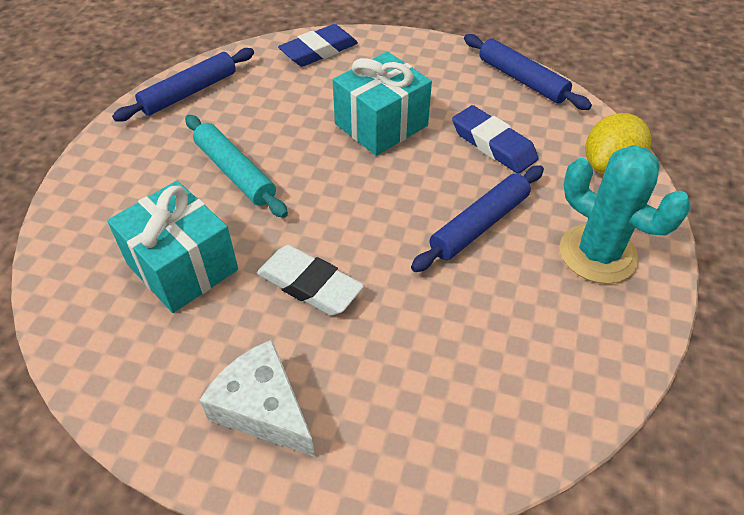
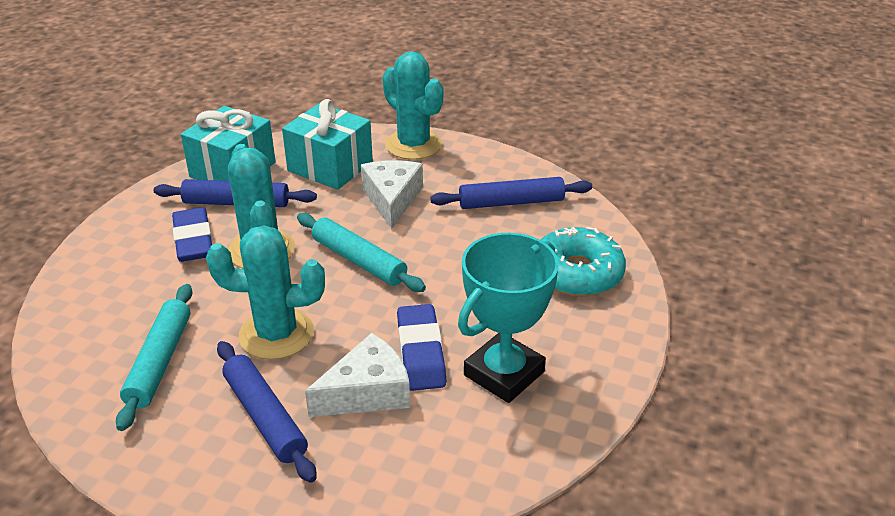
turquoise cactus: [560,145,691,284] = 1 -> [206,225,325,360] [228,144,295,269] [382,51,443,160] = 3
turquoise donut: none = 0 -> [541,227,626,297] = 1
turquoise rolling pin: [185,115,288,218] = 1 -> [116,284,193,431] [297,213,426,292] = 2
turquoise trophy: none = 0 -> [458,233,559,403] = 1
white cheese: [199,340,315,457] = 1 -> [305,333,410,417] [361,160,423,229] = 2
white eraser: [257,245,364,315] = 1 -> none = 0
yellow lemon: [585,113,651,175] = 1 -> none = 0

